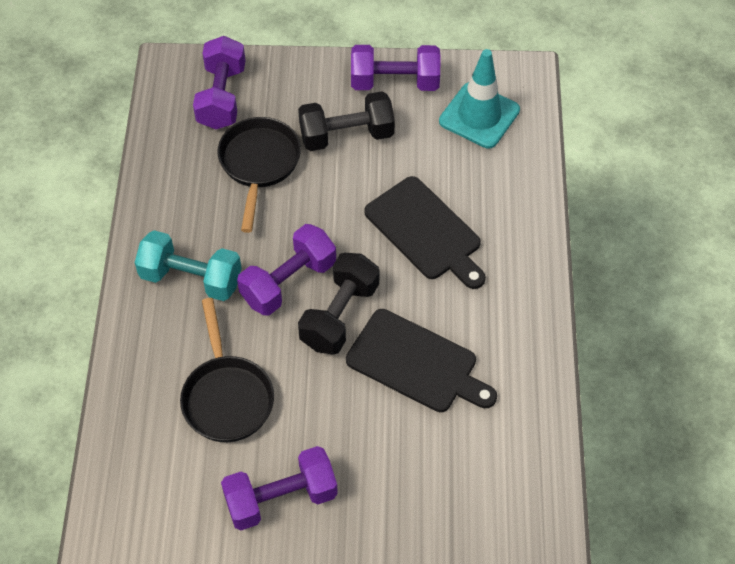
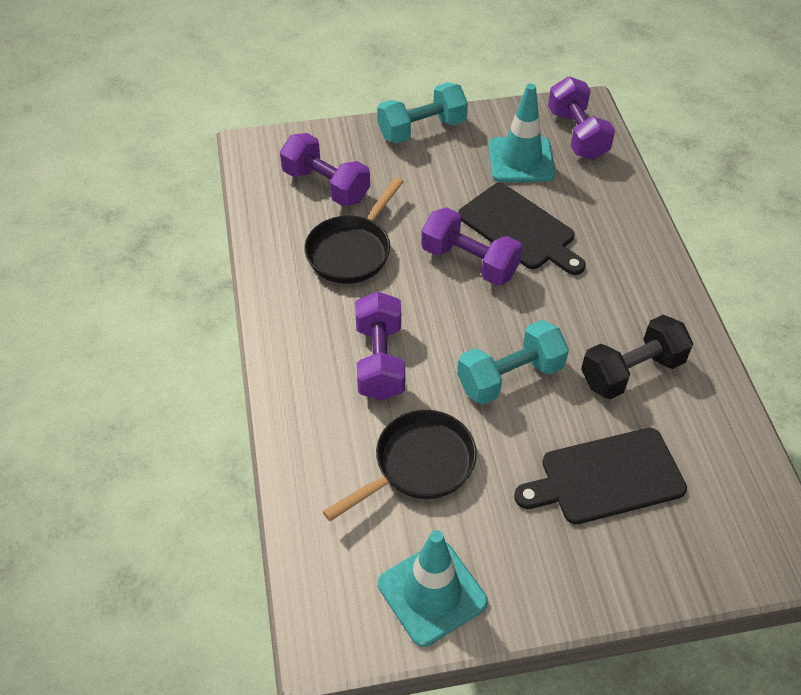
black dumbbell: [298,91,395,151] [298,253,379,355] = 2 -> [581,315,693,399] = 1
turquoise dumbbell: [135,230,242,301] = 1 -> [377,82,468,143] [457,320,569,404] = 2
turquoise traffic cone: [439,49,520,148] = 1 -> [378,530,488,647] [489,83,555,182] = 2

